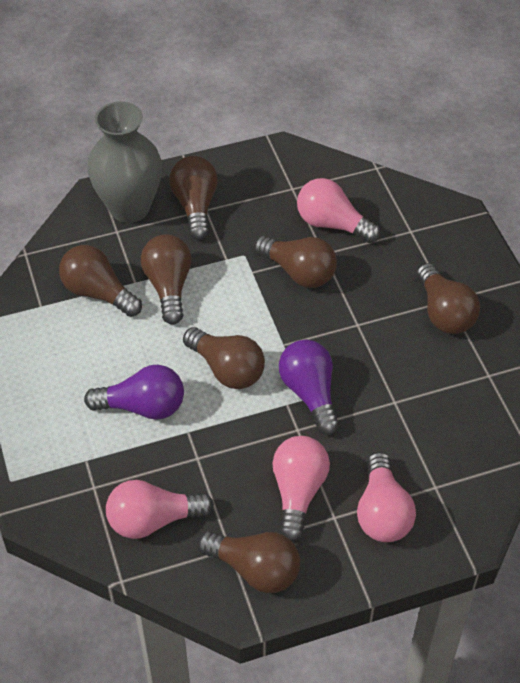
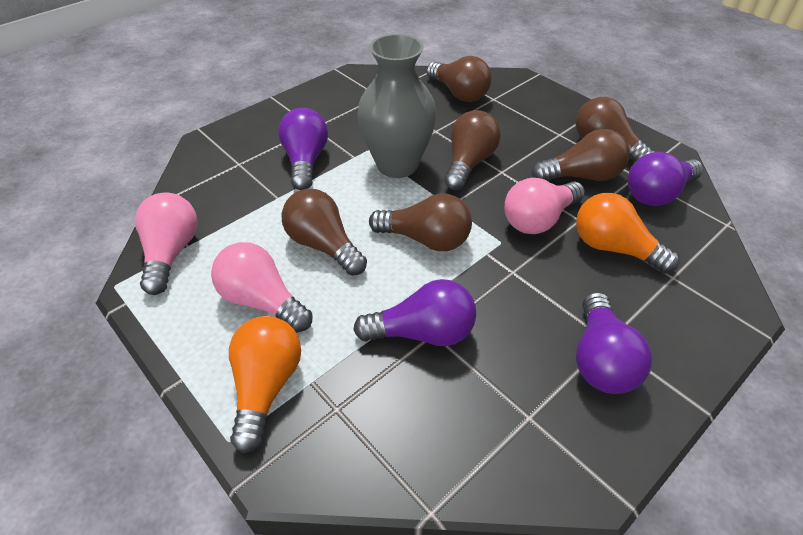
brown light bulb: [59,245,142,317] [141,234,192,324] [169,156,218,240] [183,327,265,389] [197,531,300,593] [254,236,337,288] [416,263,480,334] = 7 -> [282,188,367,276] [369,193,472,251] [427,56,492,102] [444,110,501,190] [532,129,630,181] [576,97,655,163] = 6
orange light bulb: none = 0 -> [229,316,301,453] [576,193,680,273] = 2
pink light bulb: [106,480,214,539] [272,436,330,542] [297,178,381,243] [357,452,416,542] = 4 -> [135,192,198,295] [211,242,313,332] [504,178,585,234] = 3
purple light bulb: [84,365,184,420] [279,340,339,435] = 2 -> [278,108,328,190] [353,279,476,346] [576,292,652,394] [628,152,703,206] = 4

